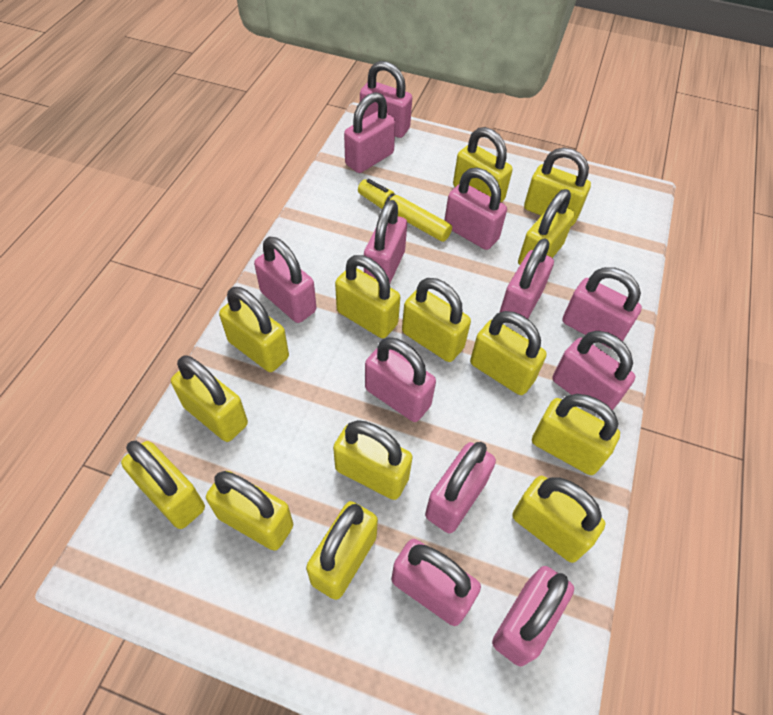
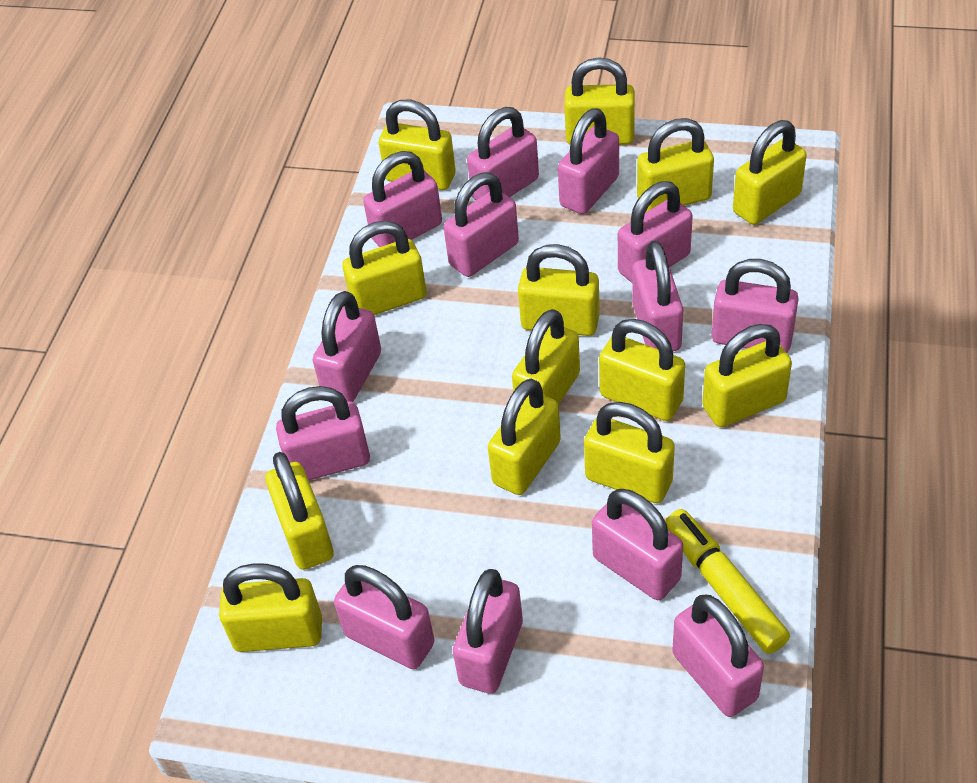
pink padlock: [254,237,316,323] [344,92,396,173] [360,61,412,138] [364,200,407,283] [365,337,436,422] [391,539,481,626] [425,442,496,533] [444,168,507,250] [492,566,574,667] [499,238,554,319] [552,331,635,410] [562,267,642,348] = 12 -> [276,386,370,480] [313,291,381,402] [334,565,434,669] [363,151,442,247] [444,173,519,277] [453,569,523,693] [467,107,539,200] [558,108,619,214] [592,489,683,600] [618,181,693,283] [632,241,683,351] [672,595,764,717] [712,259,799,353] = 13
yellow padlock: [121,441,205,529] [171,355,248,442] [206,471,293,551] [219,287,289,372] [306,501,378,600] [333,420,413,500] [335,255,400,338] [402,278,471,362] [453,127,513,202] [470,311,547,395] [512,476,605,563] [518,189,575,265] [524,148,591,226] [532,394,620,475] = 14 -> [219,563,322,652] [265,452,334,570] [342,221,427,315] [379,100,456,190] [488,379,561,495] [512,309,580,405] [518,244,600,336] [564,57,635,144] [584,402,675,503] [599,319,685,421] [637,118,714,212] [702,324,792,427] [733,120,807,225] = 13

